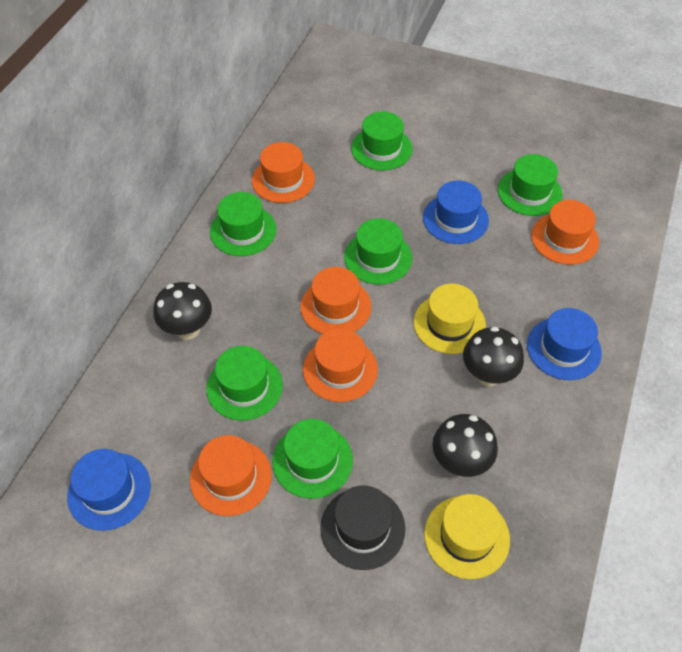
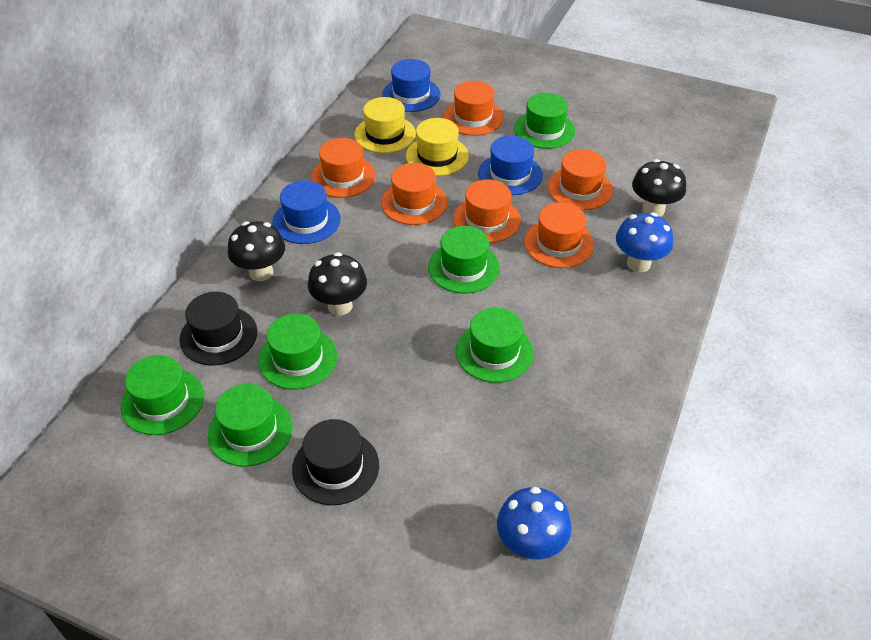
black hat: [320,485,405,570] = 1 -> [179,292,257,366] [292,419,379,505] = 2
blue mushroom: none = 0 -> [497,487,572,560] [616,213,673,272] = 2
orange hat: [190,435,272,516] [252,142,315,203] [300,267,372,334] [303,329,378,402] [531,200,599,265] = 5 -> [311,138,376,198] [381,163,448,225] [443,81,503,136] [453,179,521,243] [524,202,594,268] [547,149,613,210] = 6

